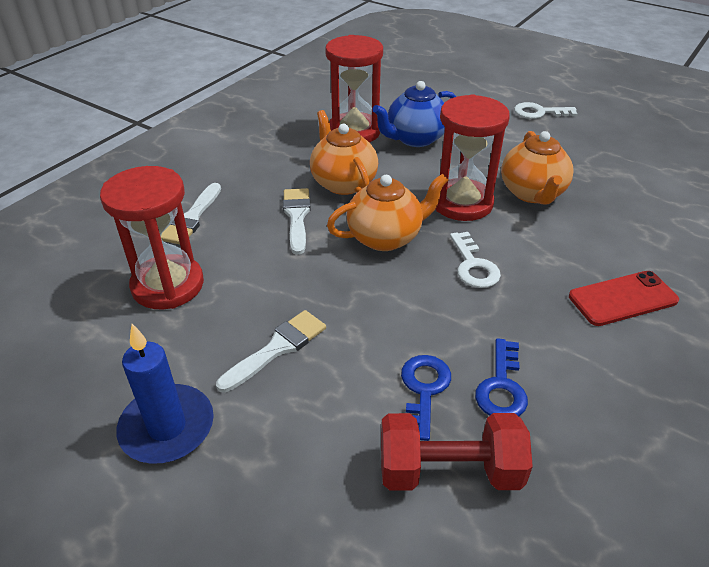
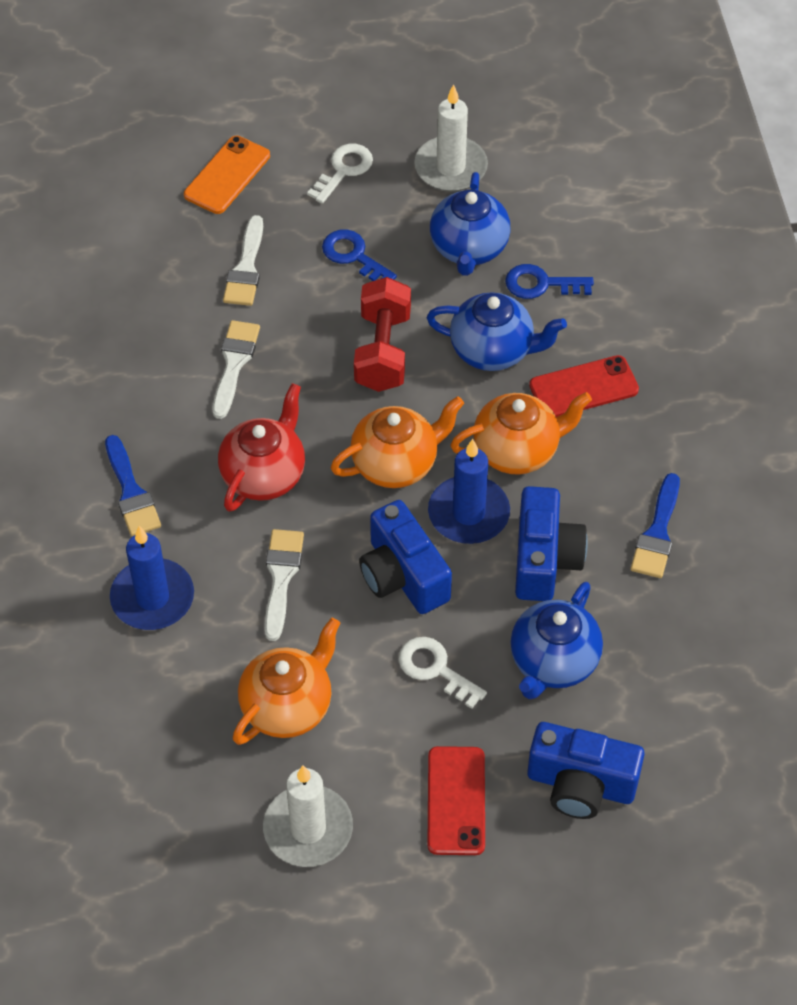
blue brush: none = 0 -> [105,435,161,536] [631,473,680,578] = 2
blue camera: none = 0 -> [359,500,452,614] [515,486,588,601] [527,722,645,819] = 3
blue candle: [116,324,214,464] = 1 -> [110,526,194,630] [428,439,510,544] = 2
blue teapot: [372,81,456,147] = 1 -> [427,292,567,371] [430,172,511,276] [510,582,603,699] = 3
orange phone: none = 0 -> [184,136,270,214] = 1
red hourglass: [100,166,204,309] [325,35,383,142] [436,94,510,221] = 3 -> none = 0
red phone: [569,271,679,326] = 1 -> [427,746,485,855] [529,355,639,417] = 2
red teapot: none = 0 -> [218,383,305,512] = 1
white candle: none = 0 -> [263,766,353,867] [414,84,488,192] = 2

